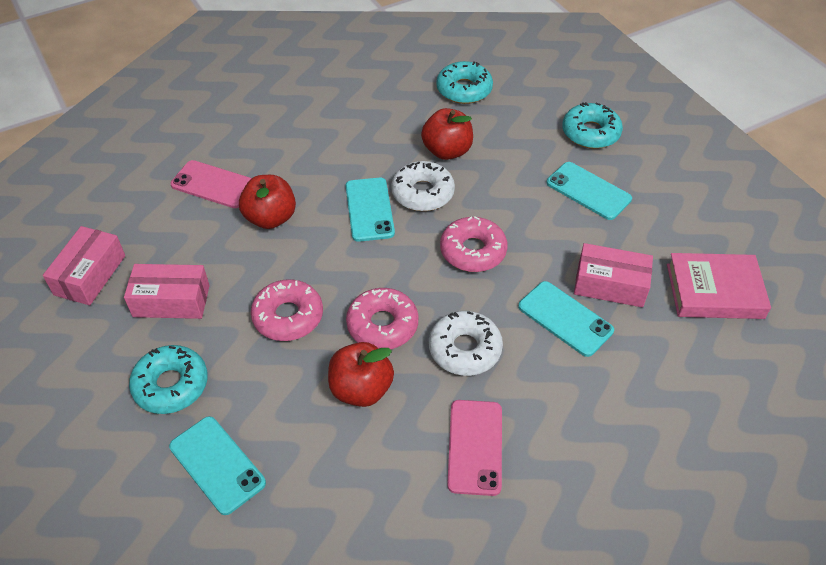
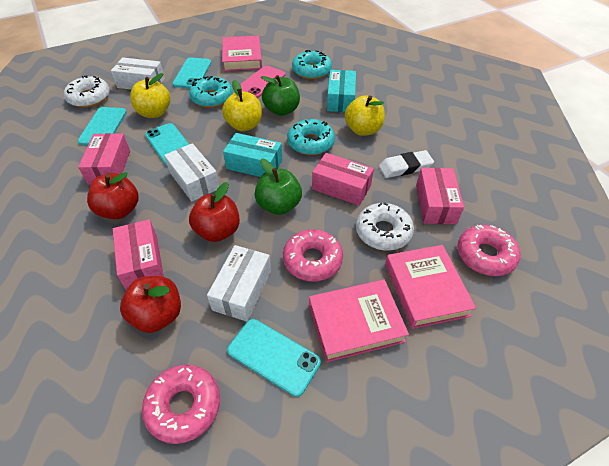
green apple: none = 0 -> [255,158,302,215] [261,75,300,116] = 2
pink book: [667,253,771,319] = 1 -> [222,36,262,71] [309,280,409,362] [385,245,476,329] = 3
pink box: [43,226,125,305] [124,264,210,319] [574,243,653,307] = 3 -> [78,133,130,185] [113,219,164,290] [312,153,374,206] [416,168,464,224] = 4
pink phone: [170,160,252,208] [447,400,502,496] = 2 -> [240,66,285,98] = 1
turquoise box: none = 0 -> [223,133,282,177] [327,70,356,112] = 2
white box: none = 0 -> [111,57,165,90] [164,143,219,201] [207,245,271,322] = 3
white eraser: none = 0 -> [379,150,434,178] = 1
yellow apple: none = 0 -> [130,73,170,118] [222,80,262,131] [345,95,385,136] = 3

